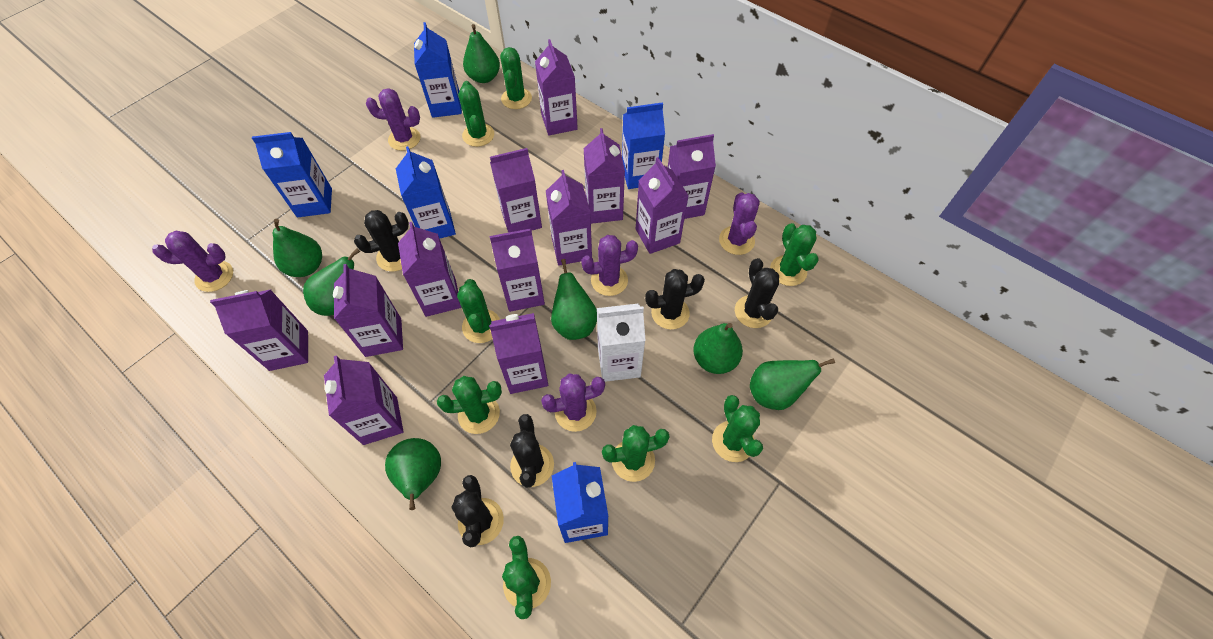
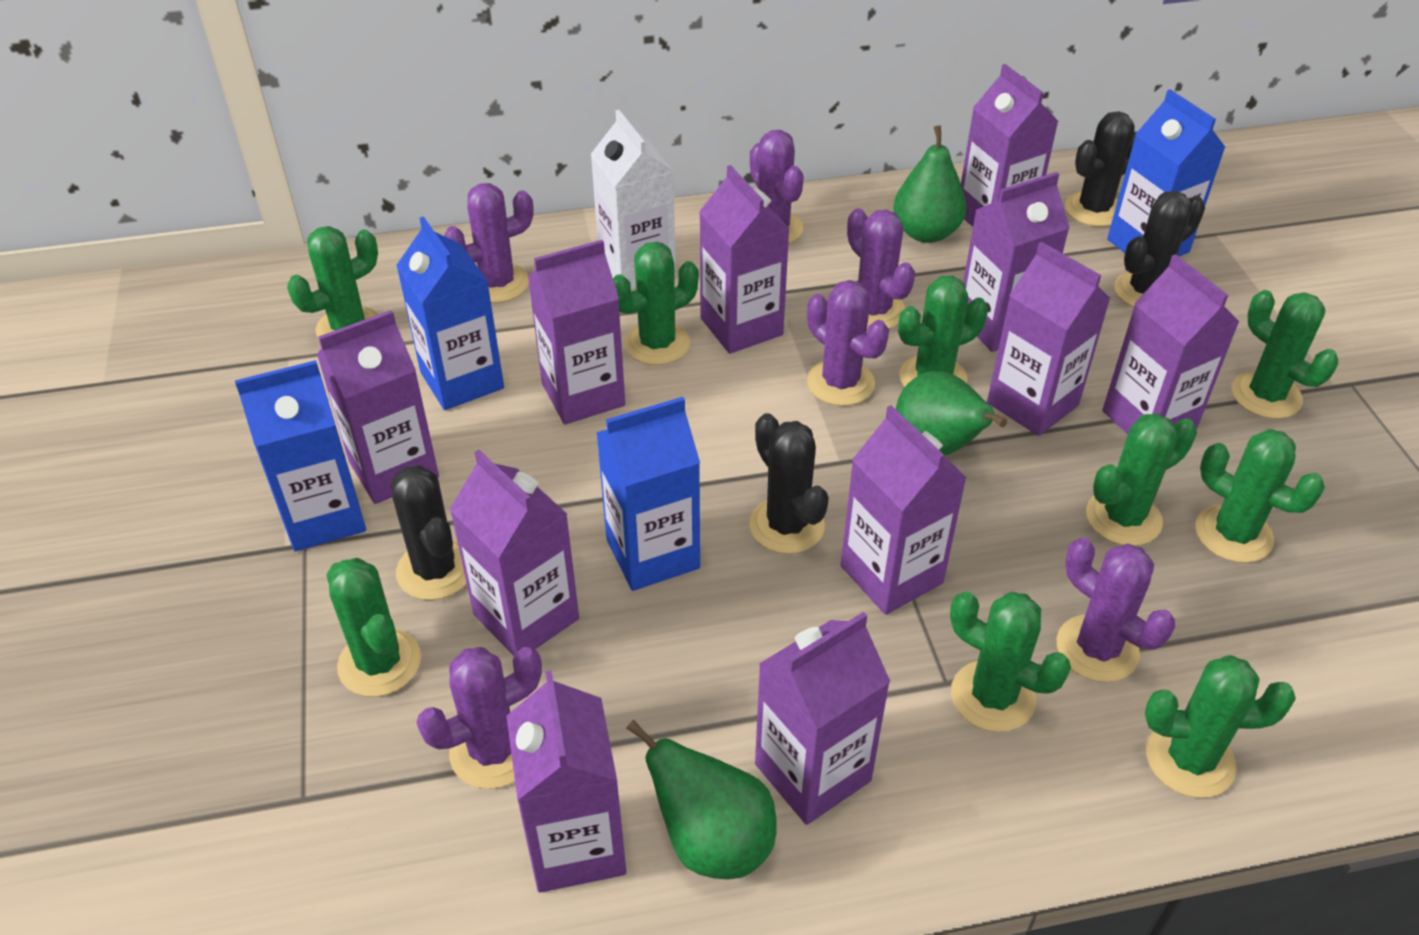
black cactus: [354,210,409,272] [452,475,504,547] [510,414,554,488] [645,269,705,330] [735,258,779,328] = 5 -> [391,465,467,600] [749,413,829,554] [1065,111,1137,227] [1114,191,1205,307] = 4
blue carton: [252,132,332,217] [396,146,456,239] [414,22,462,118] [552,462,609,543] [622,102,665,189] = 5 -> [235,360,366,551] [396,216,504,410] [597,397,700,591] [1107,89,1226,256] = 4
green cactus: [437,376,502,434] [457,279,500,343] [458,81,494,147] [500,47,532,109] [502,536,551,619] [602,425,670,482] [712,395,763,462] [770,223,819,286] = 8 -> [287,226,379,339] [327,558,421,697] [613,242,699,365] [898,276,988,387] [950,591,1071,732] [1086,413,1197,546] [1145,655,1296,798] [1195,429,1325,563] [1232,290,1338,419] = 9
green pear: [273,219,322,277] [303,248,360,316] [385,438,441,510] [463,24,500,83] [551,259,597,340] [693,323,743,374] [750,358,835,410] = 7 -> [626,720,777,879] [893,125,967,243] [896,371,1007,455] = 3
purple cactus: [152,231,233,292] [366,88,421,151] [541,373,605,432] [581,235,638,296] [719,192,760,255] = 5 -> [417,647,542,789] [444,183,534,303] [750,130,804,244] [807,280,889,406] [847,208,915,330] [1057,538,1175,682] = 6
purple carton: [210,289,308,371] [324,355,404,445] [333,264,403,357] [398,222,461,317] [489,313,548,394] [490,148,542,233] [490,229,545,312] [535,39,578,136] [546,170,592,266] [583,128,625,224] [636,157,689,254] [668,134,716,219] = 12 -> [317,310,439,504] [450,450,579,656] [506,670,626,893] [528,240,625,424] [699,165,790,354] [755,612,890,825] [841,405,967,615] [961,64,1059,227] [963,172,1070,352] [987,242,1111,436] [1102,254,1239,434] = 11

